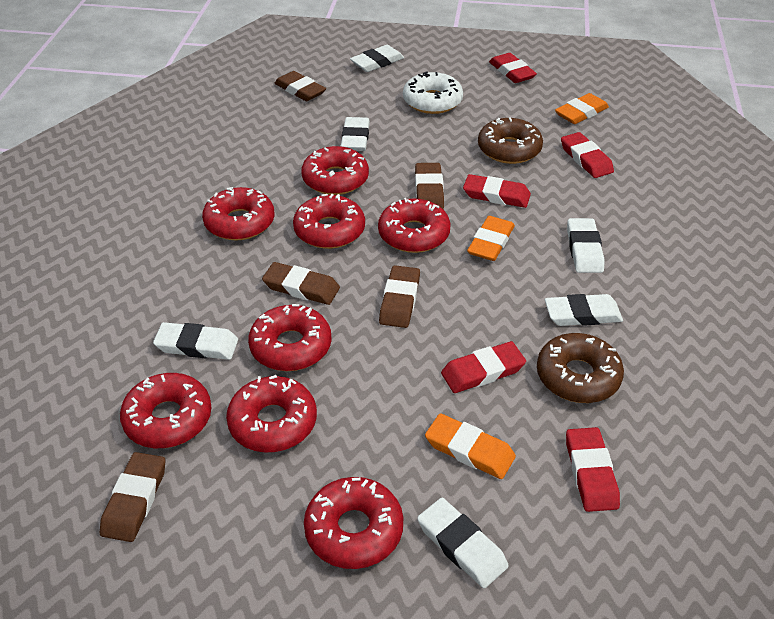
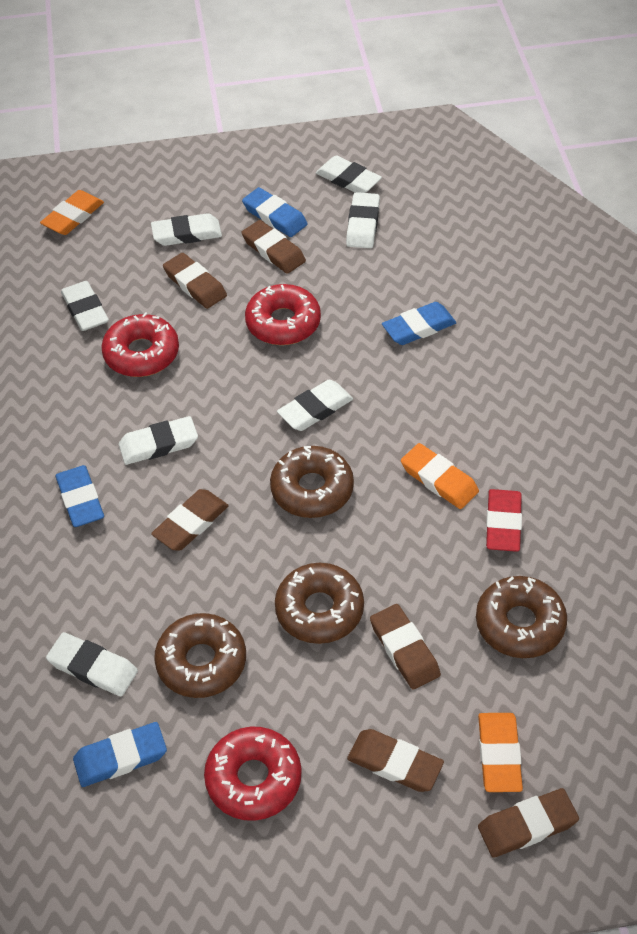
blue eraser: none = 0 -> [55,465,104,527] [73,722,167,787] [242,187,308,237] [382,302,456,345] = 4
brown donut: [478,117,543,164] [537,333,624,403] = 2 -> [154,613,246,698] [270,446,354,518] [275,563,364,644] [476,576,567,658] = 4
brown eraser: [100,452,165,542] [262,262,340,305] [274,71,326,101] [379,265,420,328] [415,163,444,209] = 5 -> [151,489,229,551] [163,253,227,309] [241,220,306,274] [347,729,444,792] [370,604,441,690] [478,788,579,858] = 6
red donut: [120,373,212,448] [202,187,274,240] [226,375,317,452] [248,304,332,371] [293,194,365,249] [301,146,369,195] [304,477,404,569] [378,198,451,253] = 8 -> [101,312,179,377] [204,727,302,821] [245,284,321,345] = 3
red eraser: [441,341,526,393] [463,174,531,208] [489,53,537,83] [561,132,614,178] [566,427,620,512] = 5 -> [486,489,522,552] = 1
white donut: [403,71,463,114] = 1 -> none = 0
white eraser: [153,322,238,360] [341,117,370,151] [350,45,404,72] [417,498,509,588] [545,294,623,326] [567,218,605,273] = 6 -> [46,632,138,696] [61,281,109,331] [119,416,198,465] [151,213,222,246] [277,380,353,431] [316,155,382,193] [346,192,380,248] = 7

